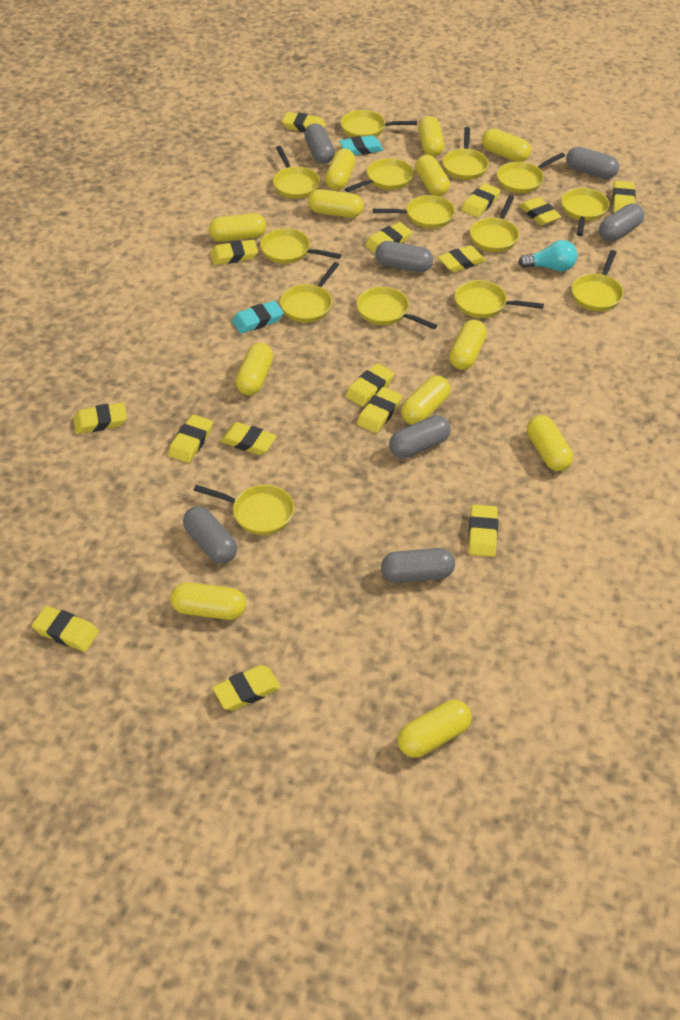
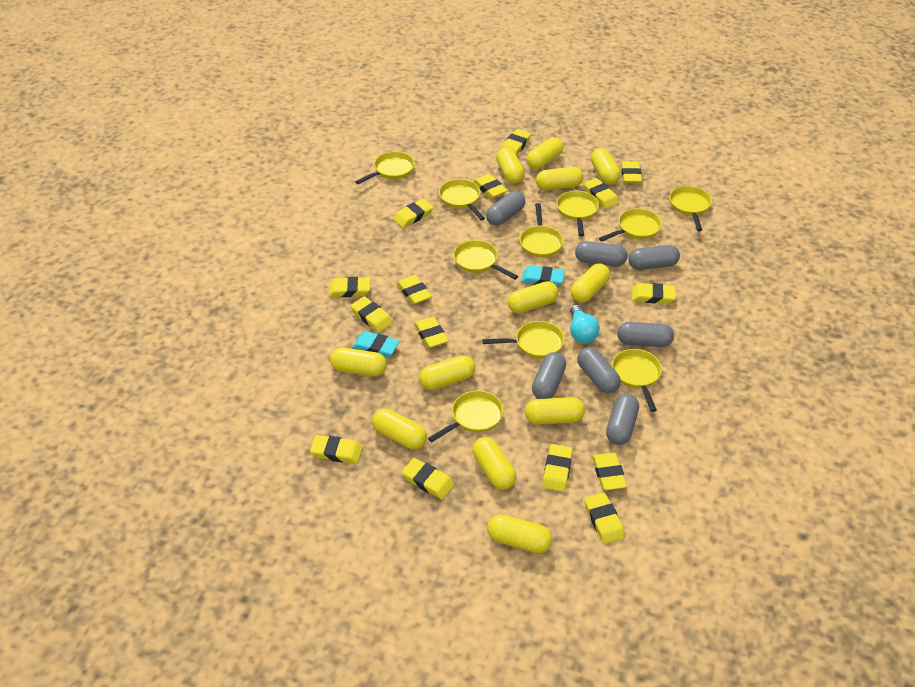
yellow pan: [194,485,294,535] [260,228,341,264] [273,146,320,199] [280,262,339,323] [341,110,417,137] [345,158,414,192] [357,287,437,329] [373,195,455,229] [443,127,489,180] [455,280,544,318] [470,196,519,252] [497,153,565,193] [561,188,609,236] [572,250,624,311] = 14 -> [355,151,415,184] [428,390,504,442] [439,179,485,220] [453,240,518,280] [482,321,565,359] [520,203,563,258] [557,191,599,236] [599,208,662,241] [612,349,662,412] [670,186,712,231] = 10

